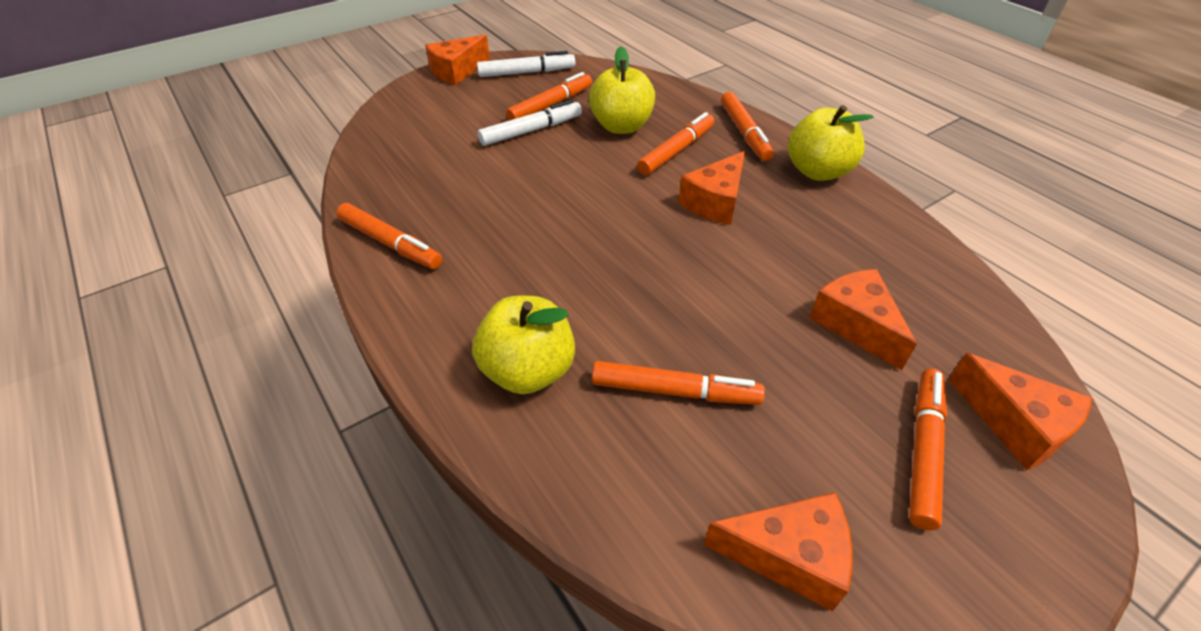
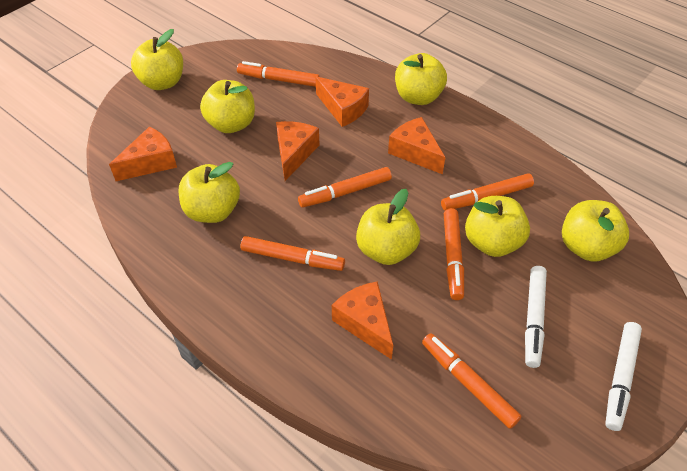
yellow apple: [472,296,575,394] [589,46,655,134] [788,105,873,181] = 3 -> [131,29,183,90] [179,162,240,223] [200,80,255,133] [356,189,420,265] [395,53,447,105] [465,196,530,257] [562,200,629,262] = 7

